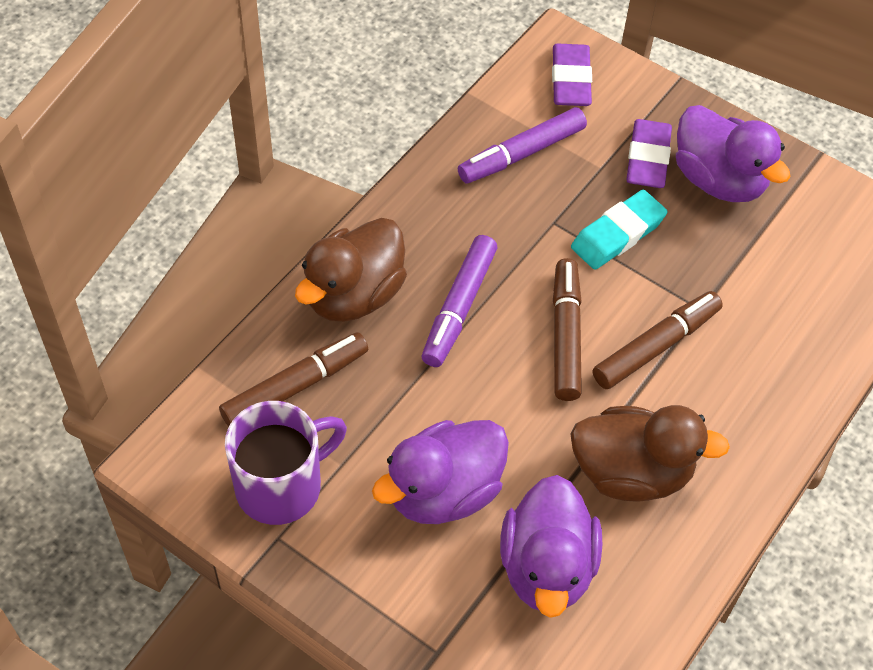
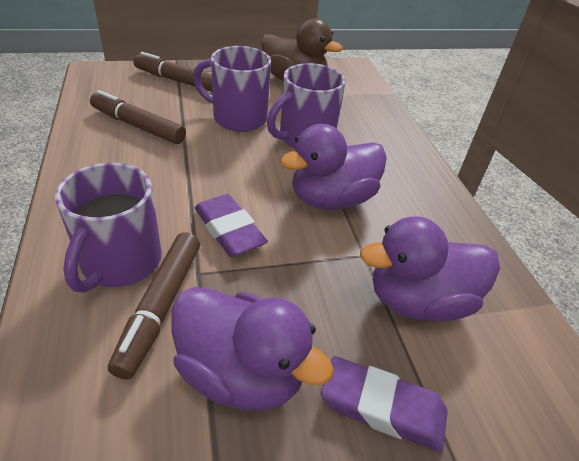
brown duck: [295,218,407,322] [570,405,730,501] = 2 -> [261,18,343,81] = 1
purple marker: [422,235,497,367] [458,107,587,184] = 2 -> none = 0
purple mug: [225,401,347,525] = 1 -> [55,163,162,293] [193,46,271,132] [267,63,345,149] = 3
turquoise eraser: [571,190,667,270] = 1 -> none = 0

